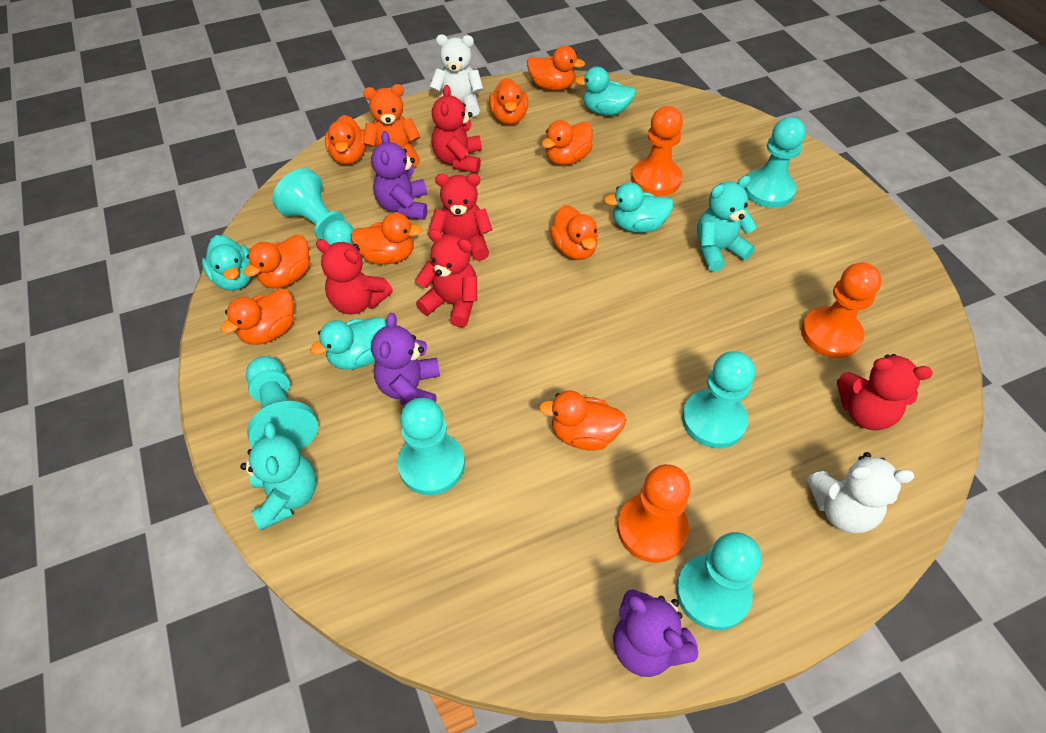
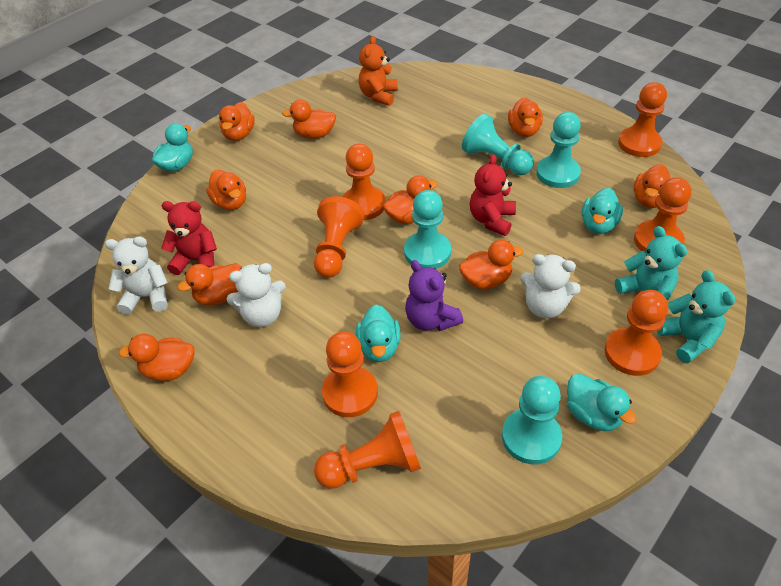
orange pawn: [617,464,691,563] [631,106,683,196] [801,262,882,358] = 3 -> [314,196,364,278] [314,411,421,489] [322,332,378,417] [342,143,385,220] [605,290,668,376] [618,82,667,157] [634,177,691,253] = 7
purple teddy bear: [371,131,427,220] [371,313,440,406] [613,589,698,677] = 3 -> [405,260,463,331] = 1
red teddy bear: [316,239,393,314] [415,229,477,327] [429,173,492,261] [432,85,482,173] [837,354,933,431] = 5 -> [161,201,217,275] [470,154,516,236] = 2
turquoise pawn: [246,356,318,451] [272,168,354,245] [397,398,465,495] [676,532,761,630] [682,351,755,448] [744,117,806,208] = 6 -> [404,190,451,269] [462,114,534,175] [502,376,562,464] [536,112,581,188] = 4
white teddy bear: [430,35,483,117] [807,452,914,533] = 2 -> [105,236,168,315] [227,263,286,327] [520,254,581,318] = 3

